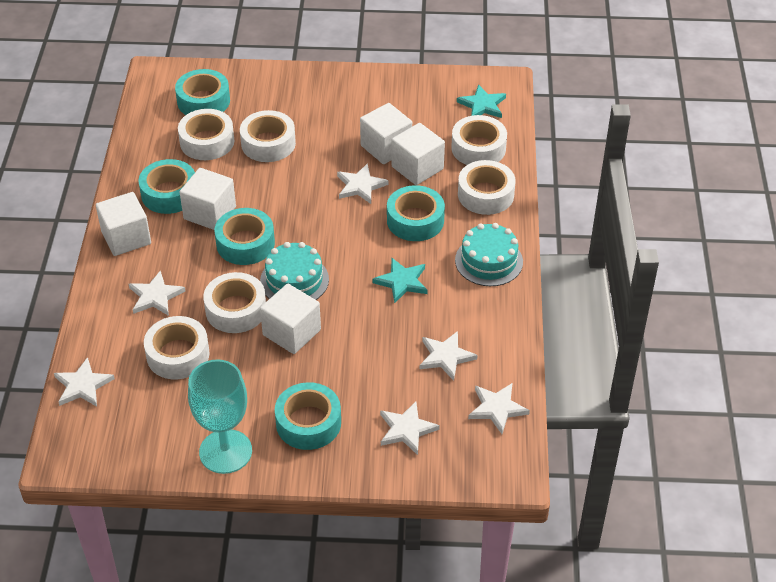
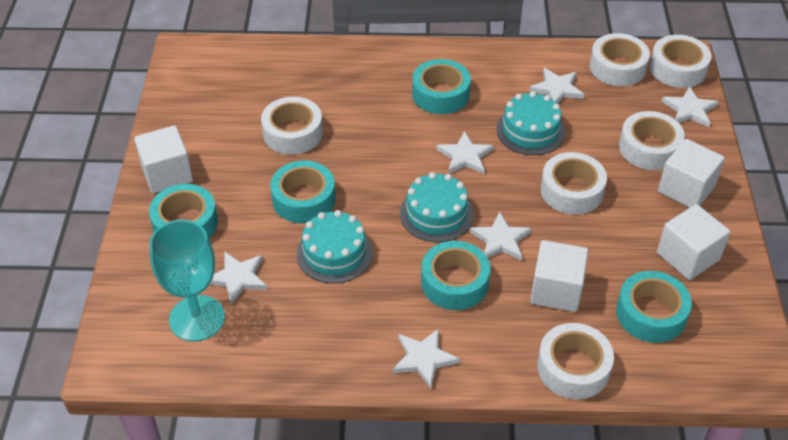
turquoise cake: [260,242,329,300] [455,223,523,286] = 2 -> [297,210,373,283] [400,172,474,242] [496,91,565,155] = 3
turquoise star: [372,258,428,304] [457,84,506,118] = 2 -> none = 0
white cube: [96,192,151,256] [180,168,236,230] [260,284,321,354] [360,103,412,164] [392,123,445,185] = 5 -> [134,125,193,193] [530,240,588,312] [657,204,730,280] [658,139,725,208] = 4

